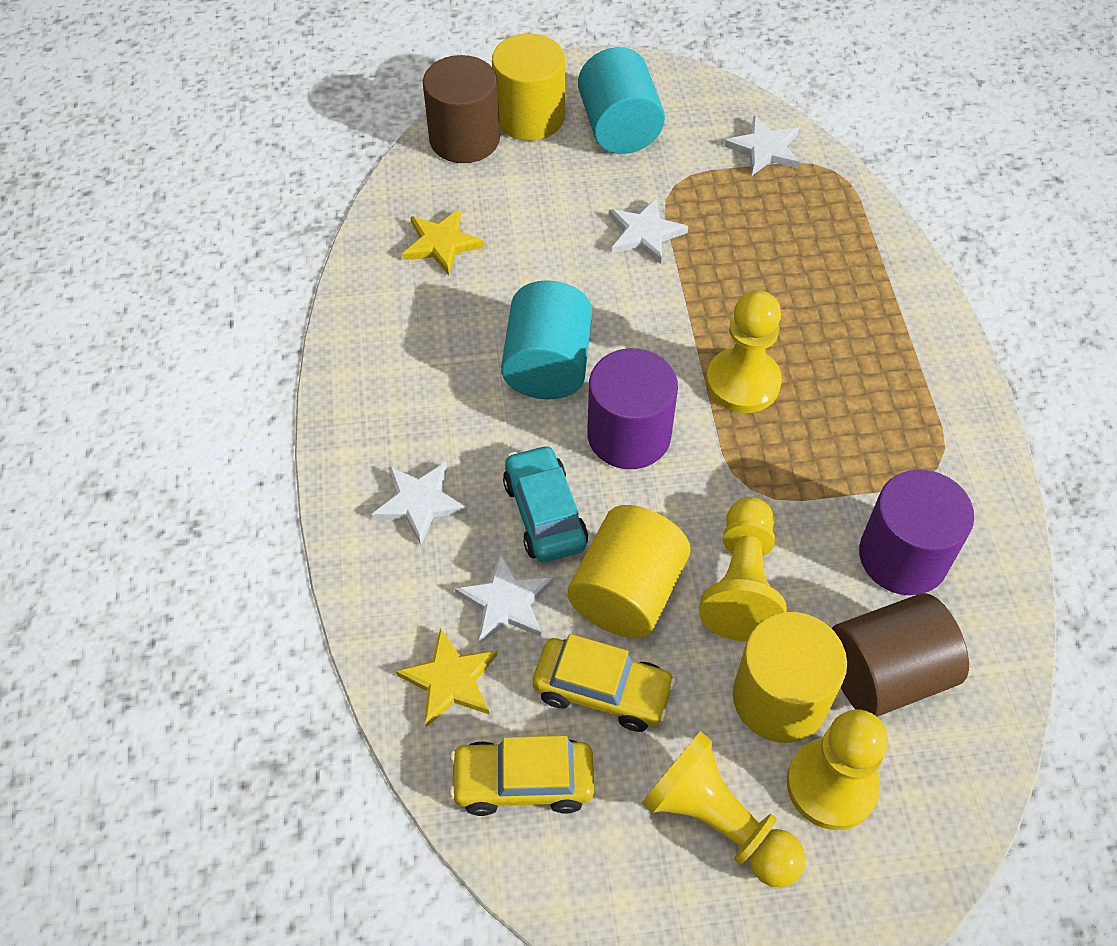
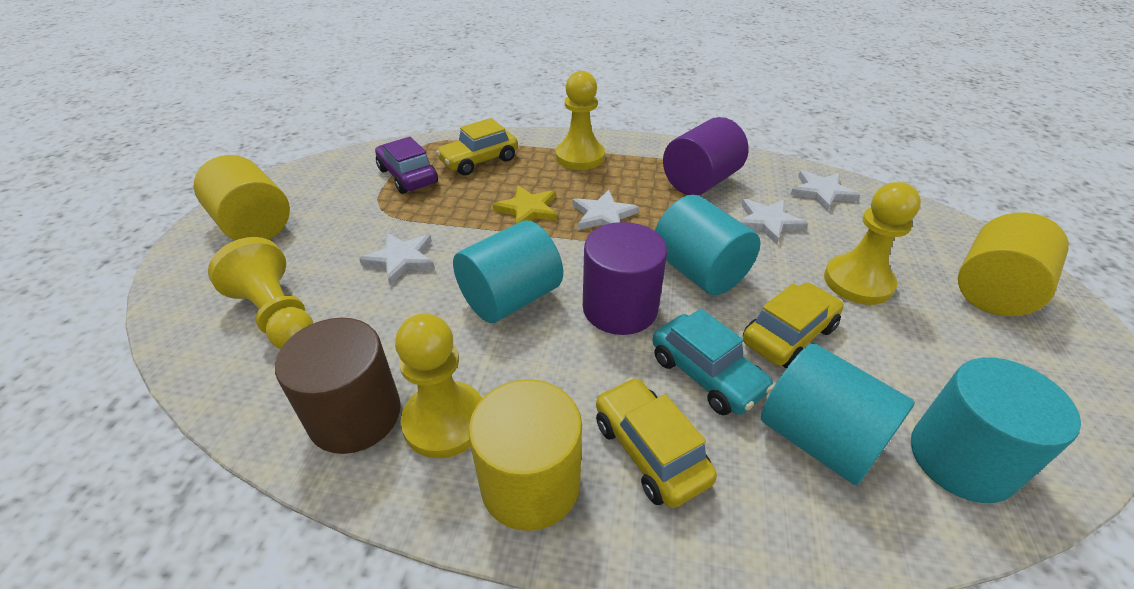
brown cylinder: [423,55,500,163] [831,593,969,717] = 2 -> [275,318,401,454] = 1
purple car: none = 0 -> [375,137,438,194] = 1
turquoise cylinder: [501,280,592,400] [578,47,665,154] = 2 -> [453,220,563,323] [655,195,760,295] [761,344,915,485] [911,357,1081,503] = 4
yellow car: [449,735,594,816] [533,634,676,732] = 2 -> [436,118,518,175] [596,377,717,508] [743,283,844,368] = 3
yellow star: [396,628,497,727] [402,209,484,275] = 2 -> [492,185,557,224] = 1

